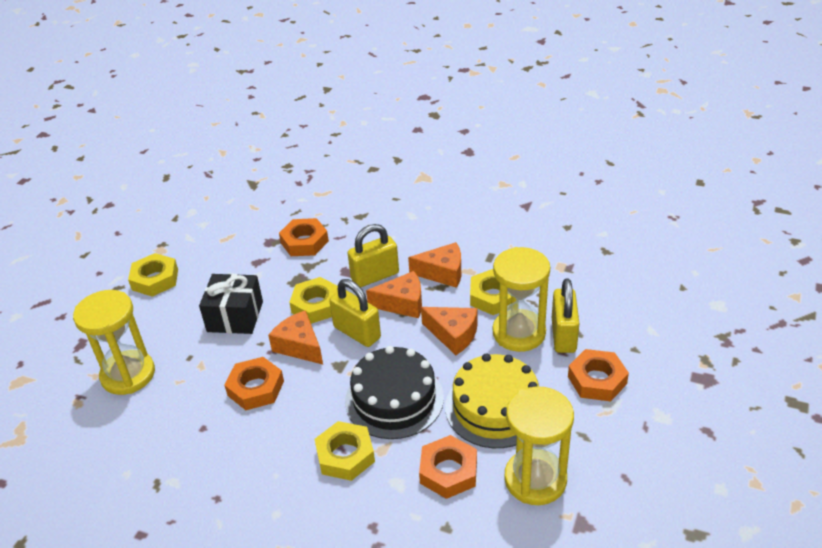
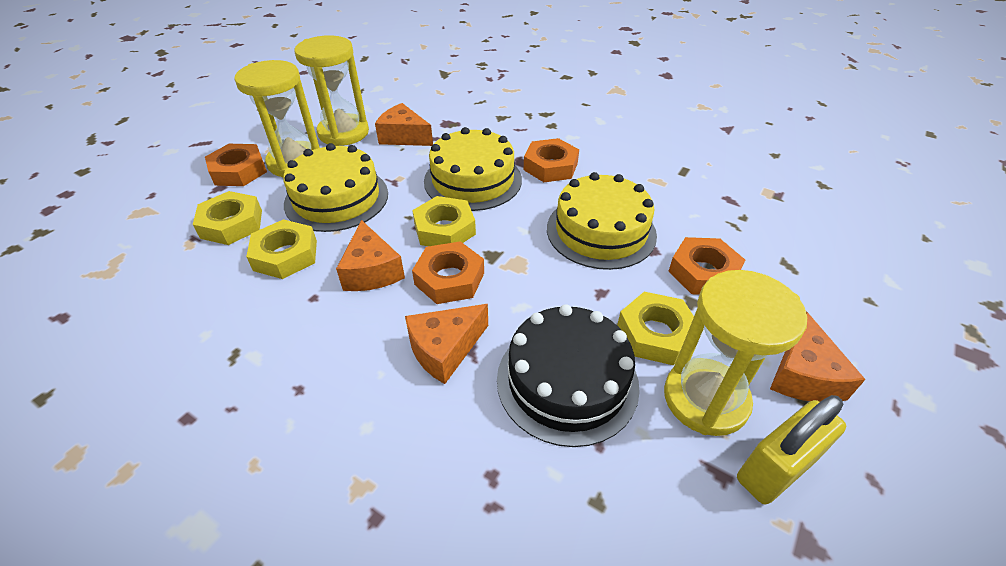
black gift: [199,274,263,334] = 1 -> none = 0
yellow cake: [445,354,539,448] = 1 -> [283,143,388,232] [424,127,522,211] [547,172,657,270] = 3
yellow padlock: [329,279,381,347] [348,224,399,287] [552,278,579,353] = 3 -> [737,395,846,505] = 1

